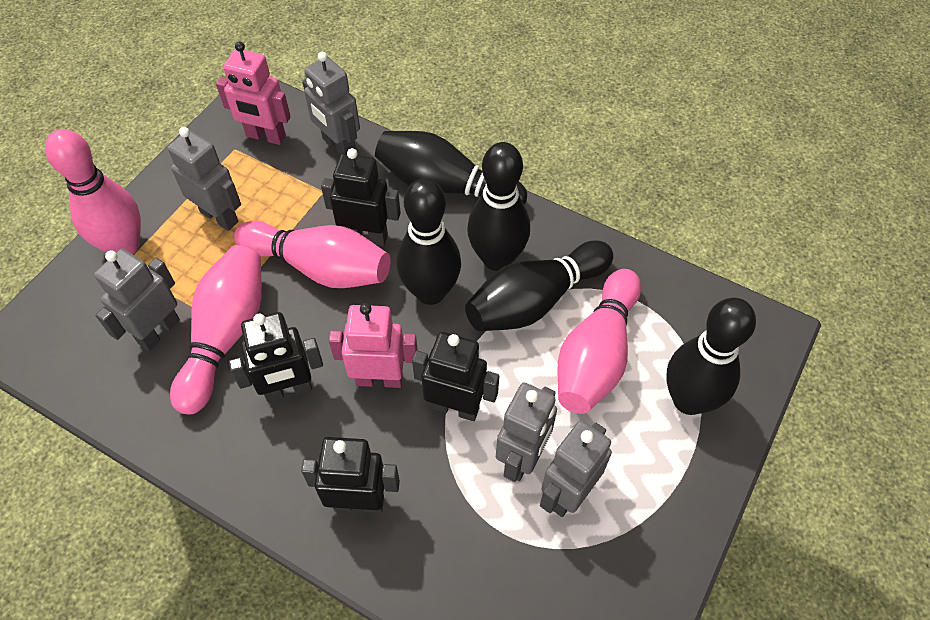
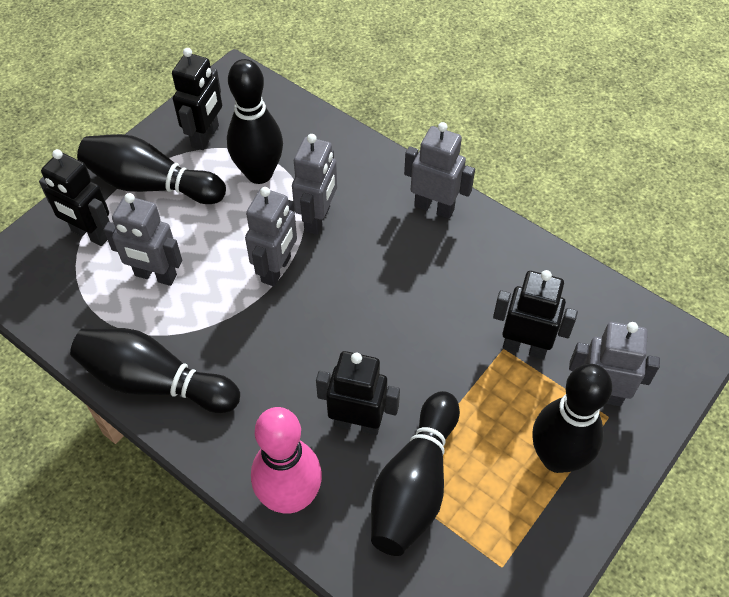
pink bowling pin: [45,129,141,254] [170,245,262,414] [234,221,391,288] [558,269,641,414] = 4 -> [251,407,322,514] = 1
pink robot: [216,42,291,145] [329,303,418,388] = 2 -> none = 0

